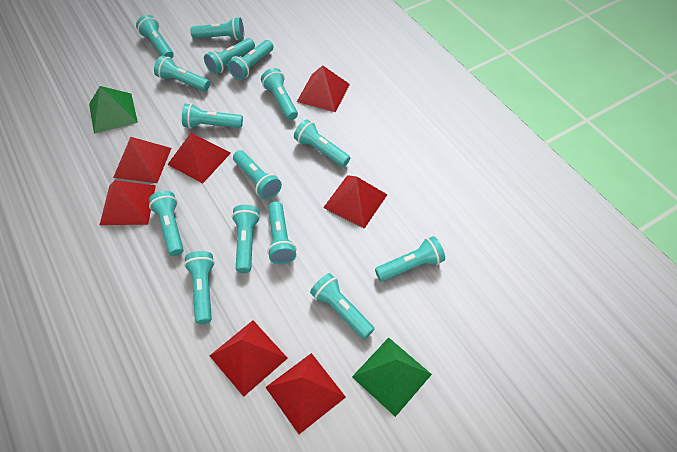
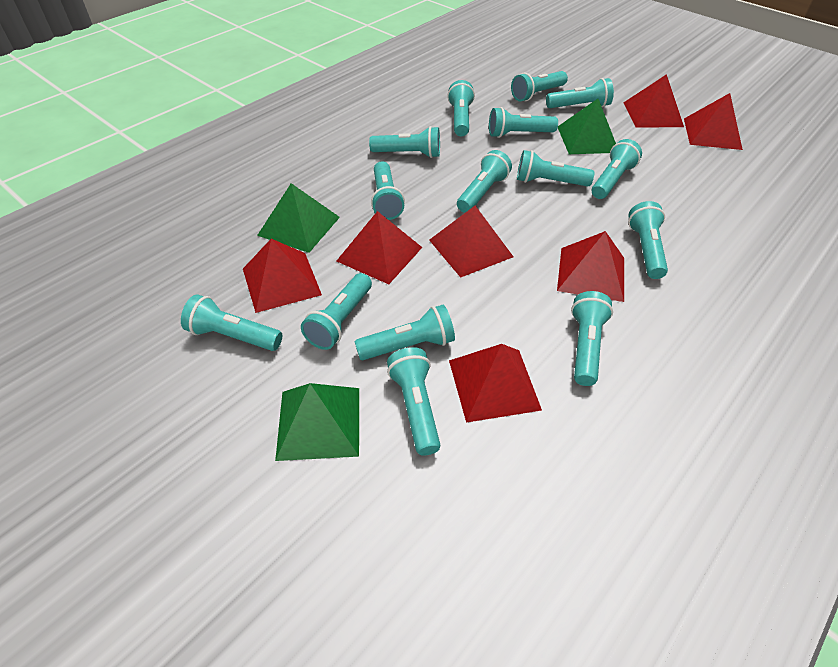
green pyramid: [89,86,138,134] [352,337,432,417] = 2 -> [257,183,340,253] [275,383,359,461] [558,99,616,154] = 3

